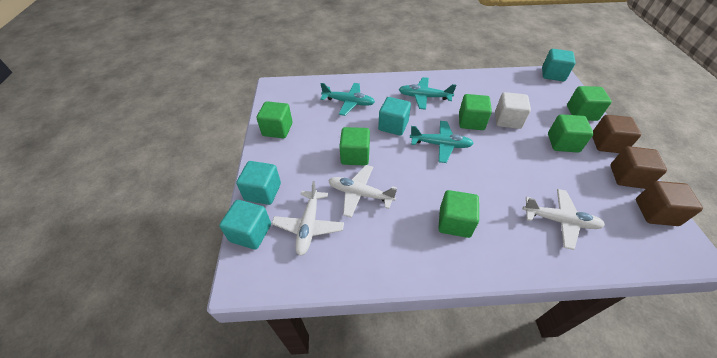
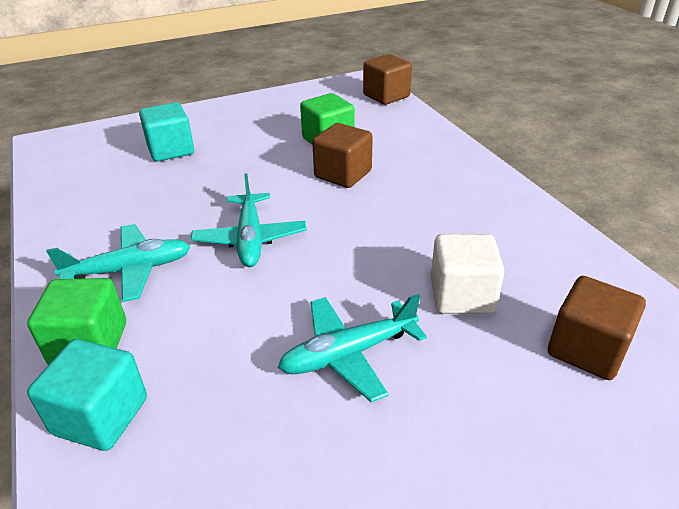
green cube: [257,101,292,138] [339,127,370,166] [438,190,479,238] [459,94,492,130] [548,114,594,153] [567,86,612,121] = 6 -> [27,278,126,365] [300,93,355,145] = 2
turquoise cube: [219,200,271,250] [236,161,281,205] [378,97,411,136] [542,49,576,81] = 4 -> [27,339,147,451] [139,102,194,162] = 2
white plane: [272,181,344,256] [328,165,397,218] [523,189,605,250] = 3 -> none = 0

